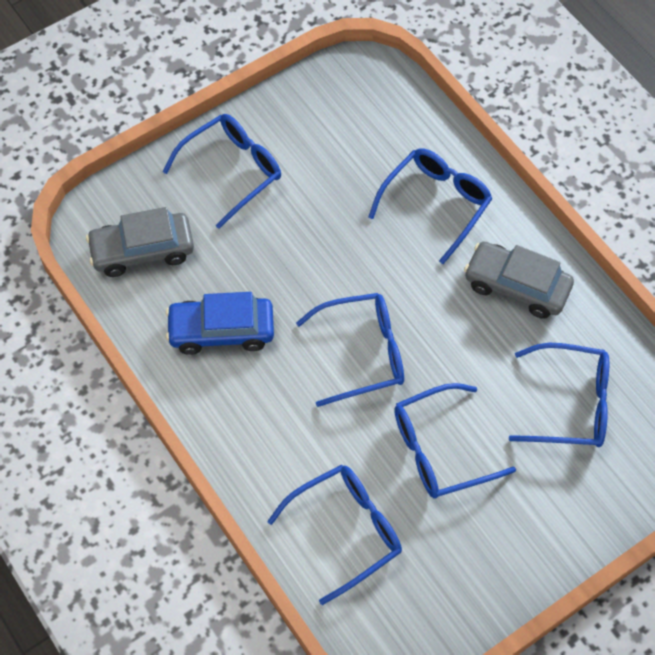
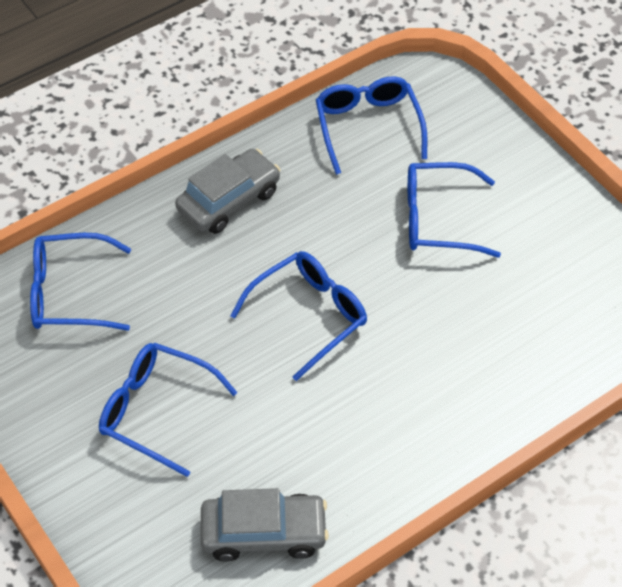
blue car: [166,292,274,355] = 1 -> none = 0
blue glasses: [163,114,281,229] [267,464,402,605] [296,293,404,407] [368,148,493,264] [394,383,516,499] [509,343,609,447] = 6 -> [30,233,131,331] [99,343,238,477] [230,251,367,381] [316,76,428,175] [408,162,501,258] = 5

